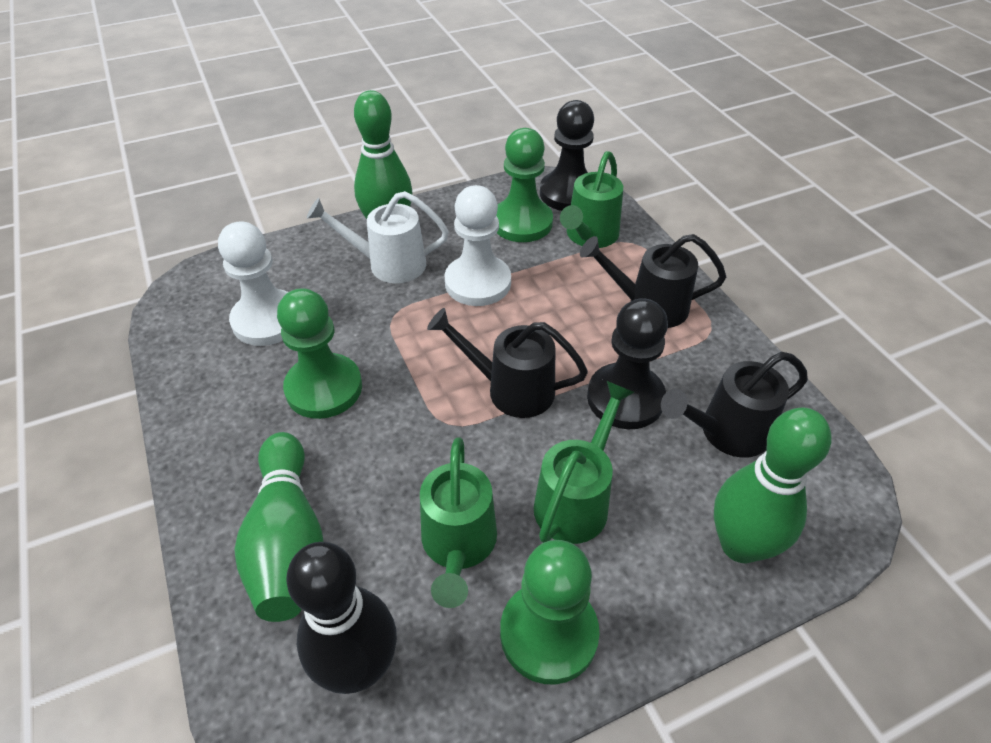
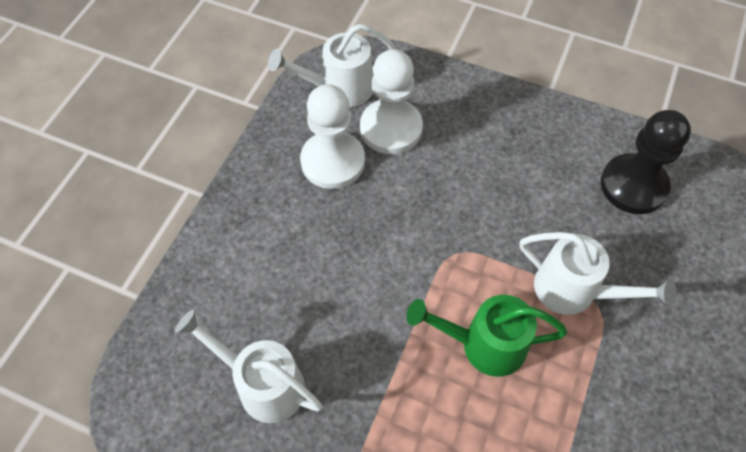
black bowling pin: [286,542,397,694] = 1 -> none = 0
black pawn: [540,100,594,211] [587,298,668,429] = 2 -> [601,110,691,214] = 1
black watering can: [427,308,588,418] [580,234,726,328] [661,352,808,458] = 3 -> none = 0
green bowling pin: [235,432,324,622] [354,90,412,219] [714,408,831,563] = 3 -> none = 0
green pawn: [277,288,362,419] [496,128,553,242] [500,540,600,685] = 3 -> none = 0
green watering can: [420,438,497,608] [534,381,634,544] [560,151,623,248] = 3 -> [407,295,567,377] = 1
white watering can: [307,191,449,283] = 1 -> [175,310,323,423] [268,24,396,107] [520,232,676,315] = 3

